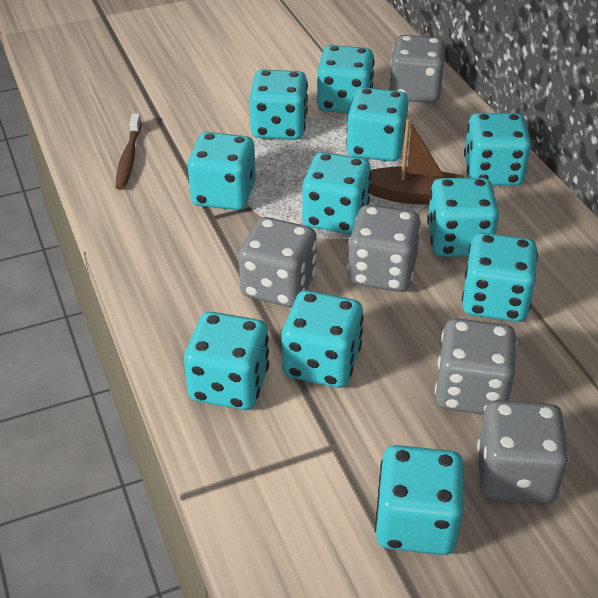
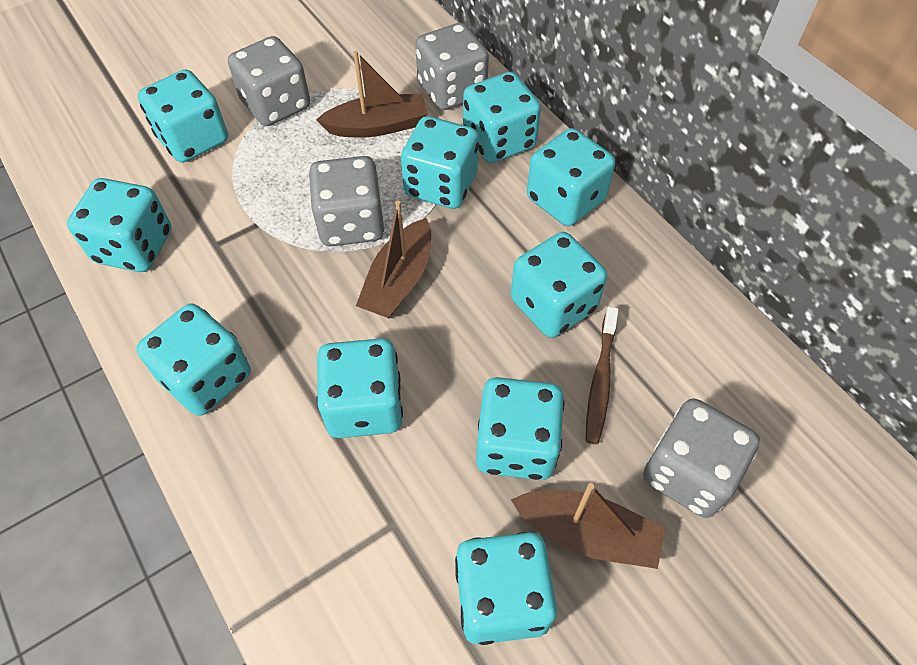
brown boat: [370,119,464,205] = 1 -> [316,51,428,138] [356,200,431,318] [511,483,666,569] = 3
grey dice: [239,217,317,308] [347,205,421,292] [389,35,446,103] [435,318,517,415] [477,400,569,504] = 5 -> [228,36,310,126] [309,156,385,246] [415,23,489,110] [643,399,760,518] = 4
turquoise dice: [184,312,269,410] [187,132,256,210] [249,70,308,140] [282,290,364,388] [302,152,371,234] [317,45,374,113] [346,87,409,162] [375,445,464,555] [427,178,499,257] [462,233,538,322] [464,113,531,186] = 11 -> [67,178,171,272] [136,303,251,416] [138,70,228,163] [316,338,403,438] [401,116,479,209] [455,532,557,645] [463,72,541,163] [476,377,564,480] [511,232,607,338] [527,128,615,226] = 10

